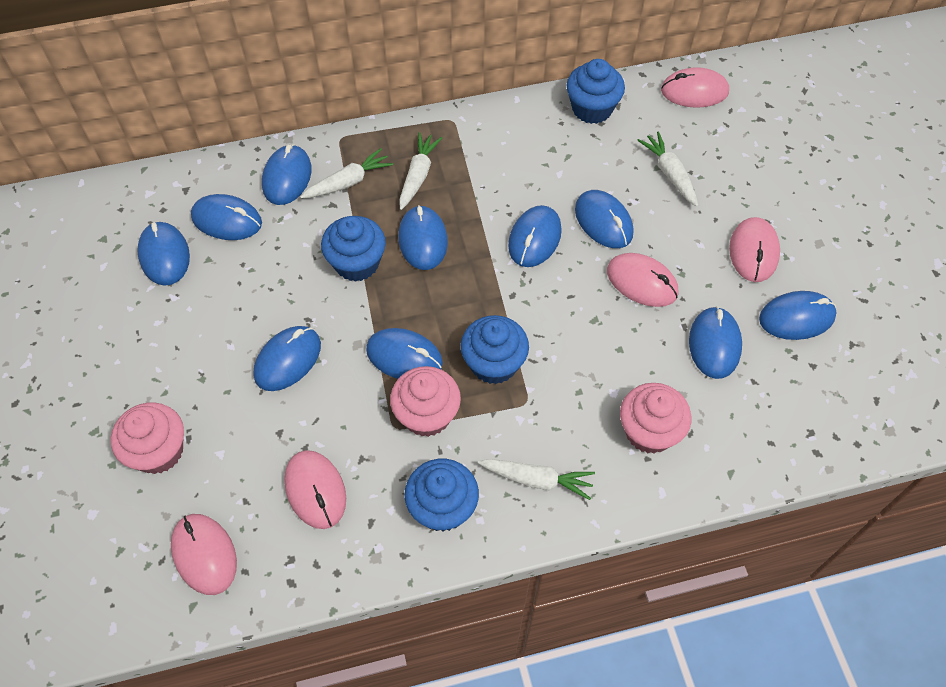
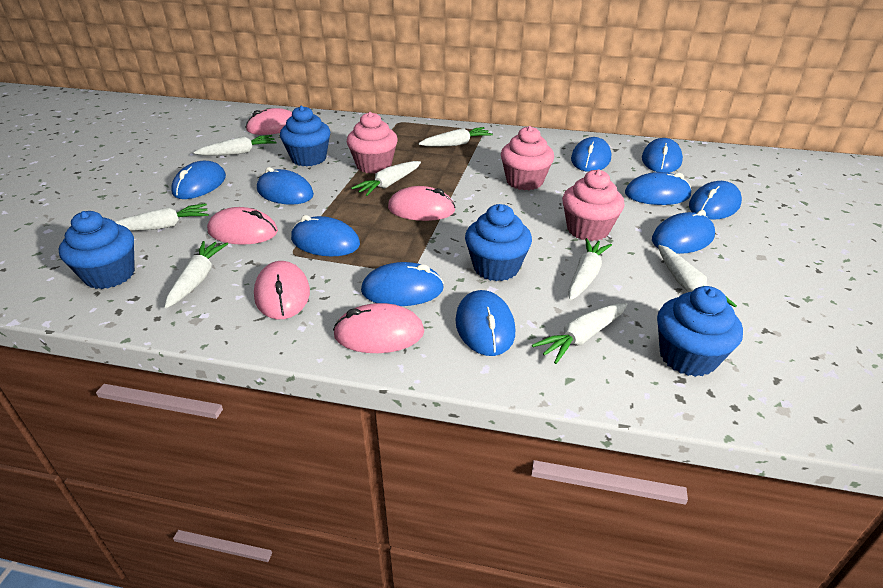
white carrot: [300,148,393,199] [399,132,442,210] [478,459,595,500] [637,132,698,207] = 4 -> [114,203,209,231] [165,241,228,308] [194,135,277,156] [351,161,421,196] [419,127,493,147] [532,303,628,364] [568,238,612,301] [658,245,737,307] = 8

